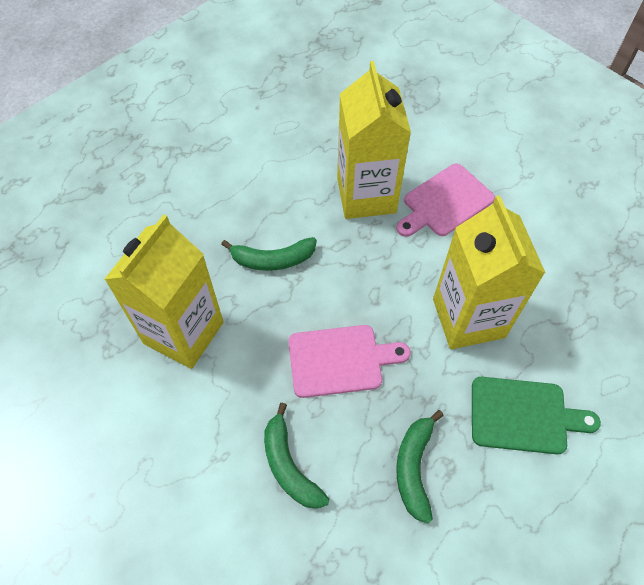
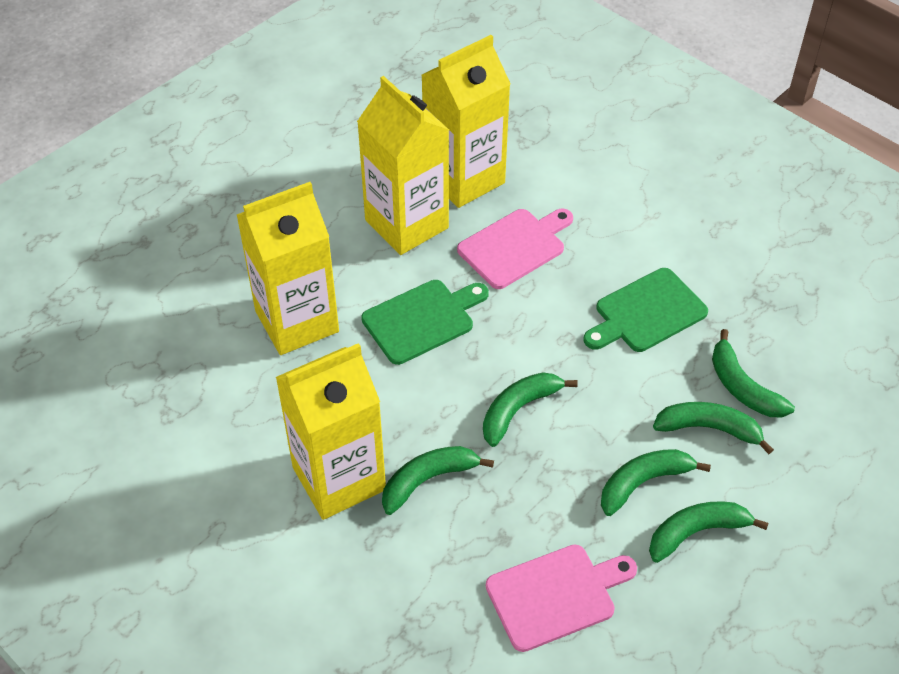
green banana: [221,237,317,271] [264,403,329,509] [396,410,444,523] = 3 -> [382,446,494,515] [483,372,578,447] [601,449,711,516] [649,501,768,563] [653,402,774,454] [712,329,795,417] = 6
green cutting board: [472,377,601,454] = 1 -> [361,280,489,365] [583,268,708,352] = 2
yellow carton: [104,214,224,369] [337,61,411,219] [433,195,545,349] = 3 -> [237,182,339,355] [276,343,386,520] [357,76,449,255] [422,35,510,208] = 4

